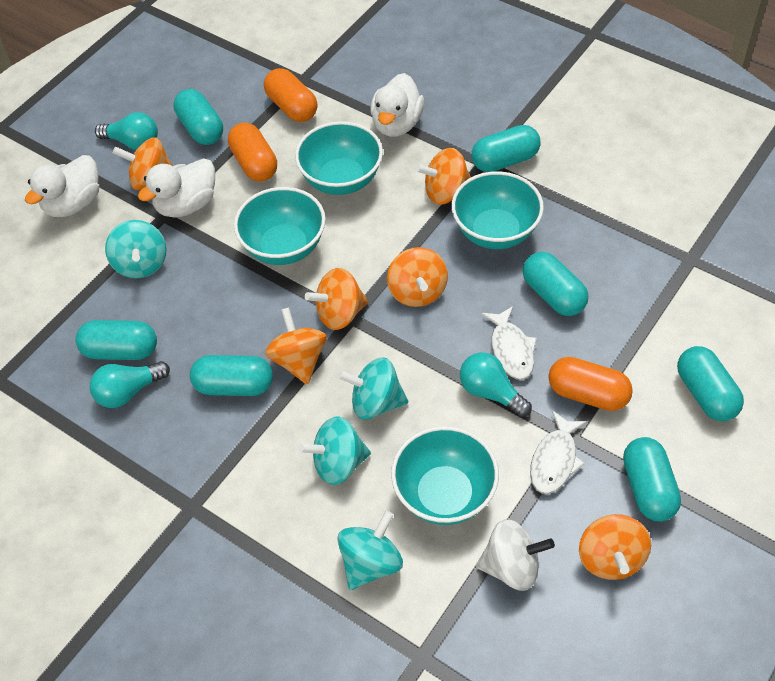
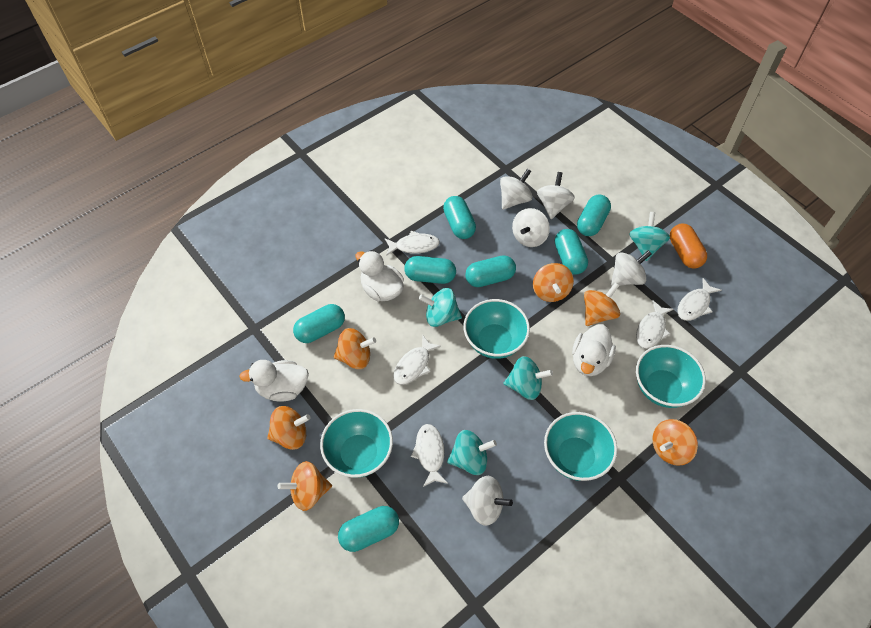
orange capsule: [228,123,277,182] [264,68,318,122] [548,357,633,411] = 3 -> [670,224,707,269] = 1
turquoise light bulb: [90,361,170,408] [95,112,158,150] [460,352,532,417] = 3 -> none = 0
white fish: [481,306,537,380] [530,411,587,494] = 2 -> [385,231,440,256] [393,335,441,385] [411,424,448,487] [636,300,673,349] [677,278,722,321] = 5
white spinning top: [476,519,555,591] = 1 -> [462,476,513,526] [500,169,533,210] [512,208,550,247] [537,172,575,219] [611,250,652,286] = 5

